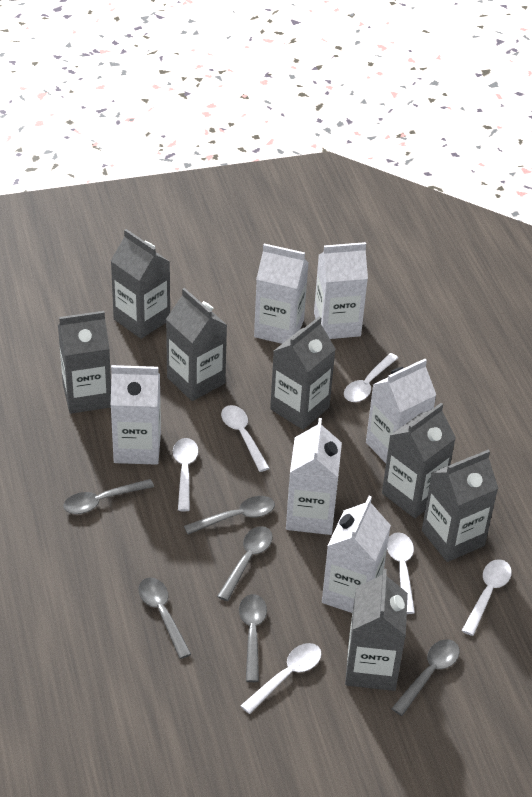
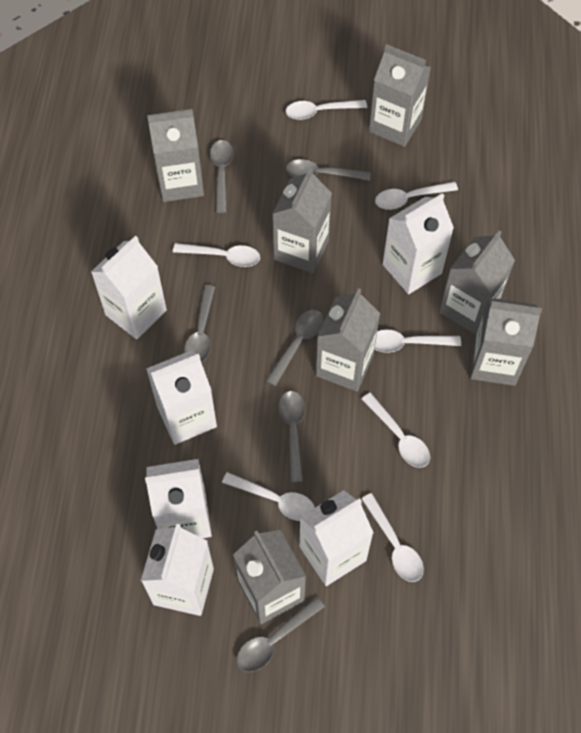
white spoon: [173,438,198,512] [221,405,269,472] [241,643,322,714] [344,353,398,402] [387,532,415,614] [462,559,512,636] = 6 -> [173,243,260,267] [222,472,315,521] [286,100,367,120] [361,493,424,582] [362,393,430,468] [375,182,458,210] [375,330,461,353] = 7

